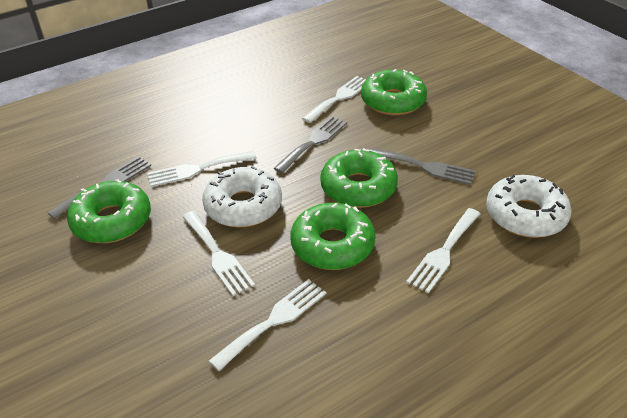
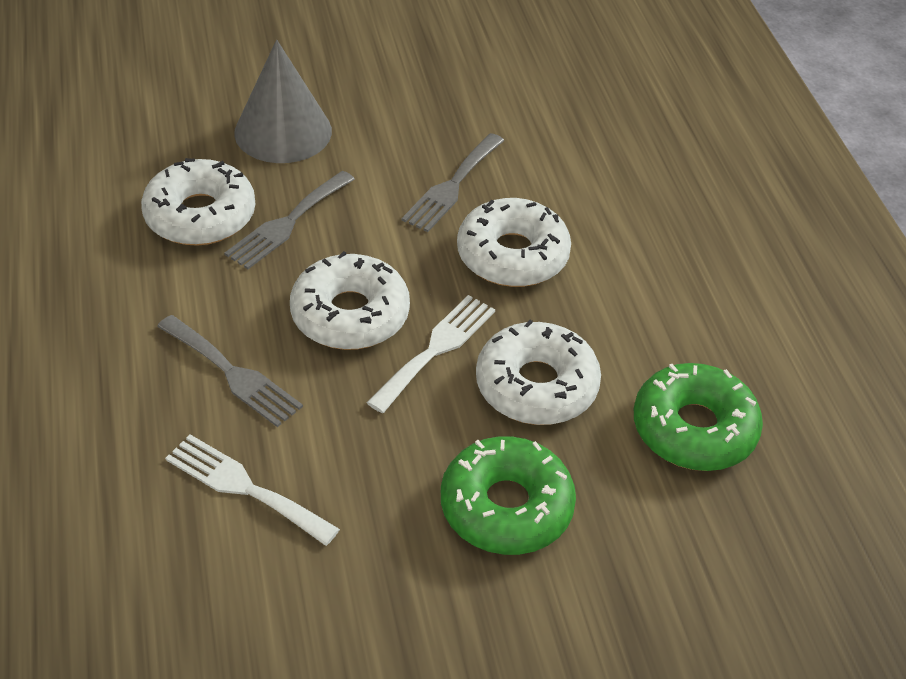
green donut: [67,179,151,243] [290,203,376,270] [320,148,398,208] [361,69,427,115] = 4 -> [441,436,576,555] [634,363,763,471] = 2
grey cone: none = 0 -> [234,40,332,163] = 1
white donut: [202,166,282,228] [486,175,572,238] = 2 -> [141,158,255,246] [290,251,410,350] [457,198,571,287] [476,320,601,425] = 4
white fork: [148,151,257,187] [182,211,255,296] [209,279,326,371] [302,76,366,123] [406,208,480,293] = 5 -> [165,434,340,546] [366,295,495,413] = 2

